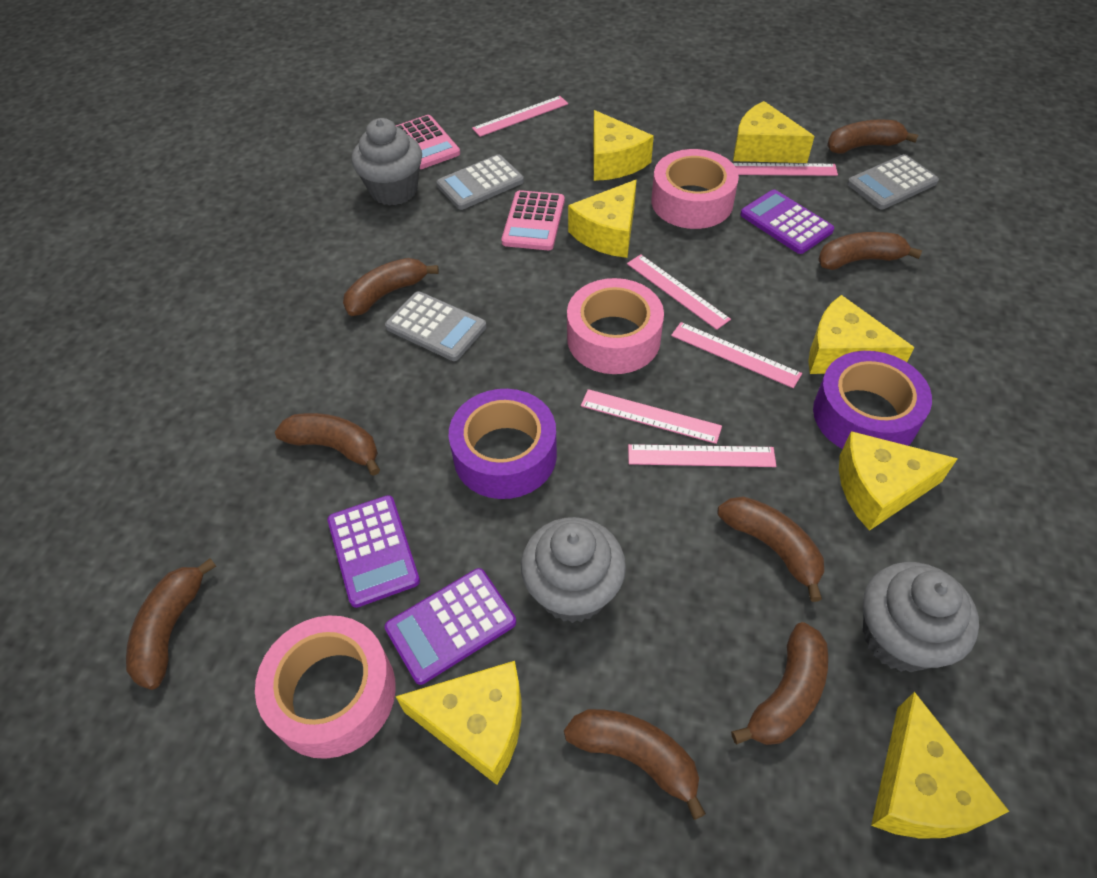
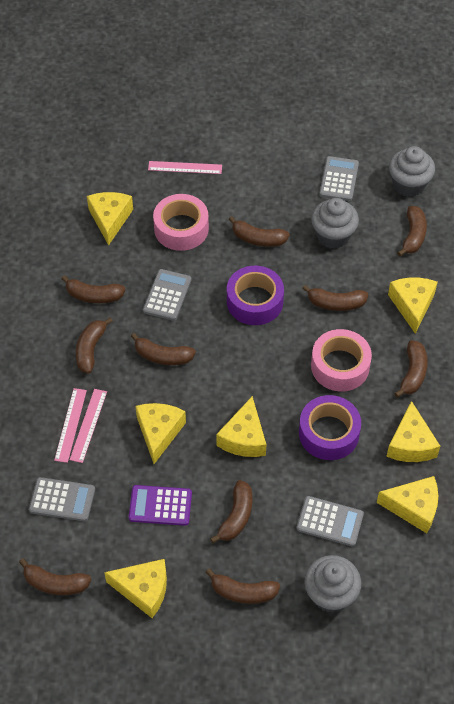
brown banana: [126,558,216,690] [275,413,380,476] [343,258,439,316] [564,709,706,820] [717,497,824,602] [731,622,828,745] [818,232,923,270] [827,119,918,154] = 8 -> [19,558,92,595] [61,275,126,303] [76,317,113,373] [131,333,196,365] [205,568,280,604] [210,480,252,543] [229,216,290,247] [302,285,368,311] [394,340,428,397] [397,206,427,256] = 10
grey calculator: [385,291,486,361] [437,154,524,210] [847,154,939,209] = 3 -> [29,477,95,521] [143,269,191,321] [296,496,364,546] [319,156,359,201] = 4
pink calculator: [396,115,460,169] [501,190,565,250] = 2 -> none = 0
pink ruler: [472,96,568,137] [581,389,722,444] [627,254,731,330] [628,444,776,467] [671,322,802,388] [733,163,838,176] = 6 -> [54,388,87,463] [70,389,107,463] [148,161,222,174] = 3
pink tape: [255,616,396,759] [567,278,664,374] [651,149,739,229] = 3 -> [153,194,209,251] [311,329,372,391] = 2
purple calculator: [327,495,420,608] [385,568,516,685] [740,190,834,254] = 3 -> [129,485,192,526] = 1

